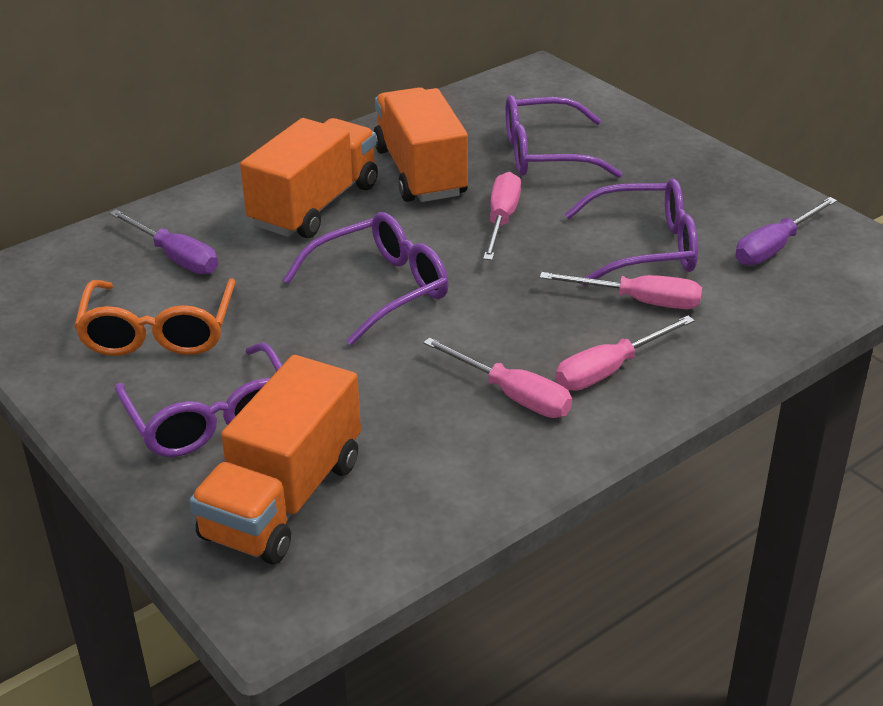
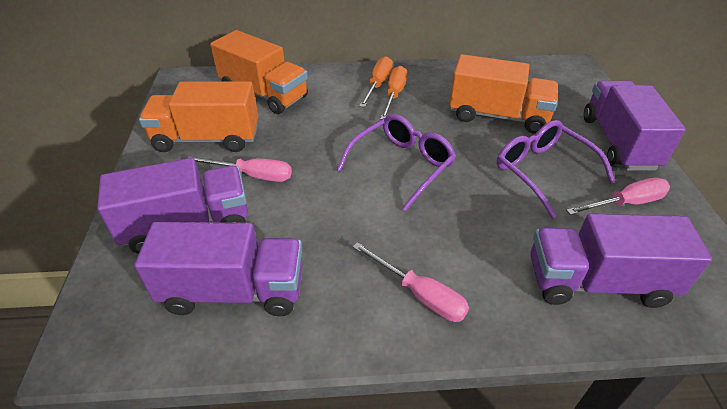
orange glasses: [74,278,236,356] = 1 -> none = 0
orange screwdriver: none = 0 -> [359,56,393,108] [380,66,407,120] = 2
pink screwdriver: [423,337,572,418] [483,172,521,260] [540,272,702,309] [556,316,695,391] = 4 -> [188,156,292,182] [352,242,469,322] [566,177,670,215] = 3
purple glasses: [115,342,282,457] [283,212,449,346] [505,95,622,178] [564,178,698,286] = 4 -> [337,114,456,212] [497,120,615,218] = 2
purple screwdriver: [109,209,218,275] [735,197,837,266] = 2 -> none = 0
purple truck: none = 0 -> [97,158,248,254] [134,222,303,316] [530,214,712,308] [584,81,686,171] = 4

